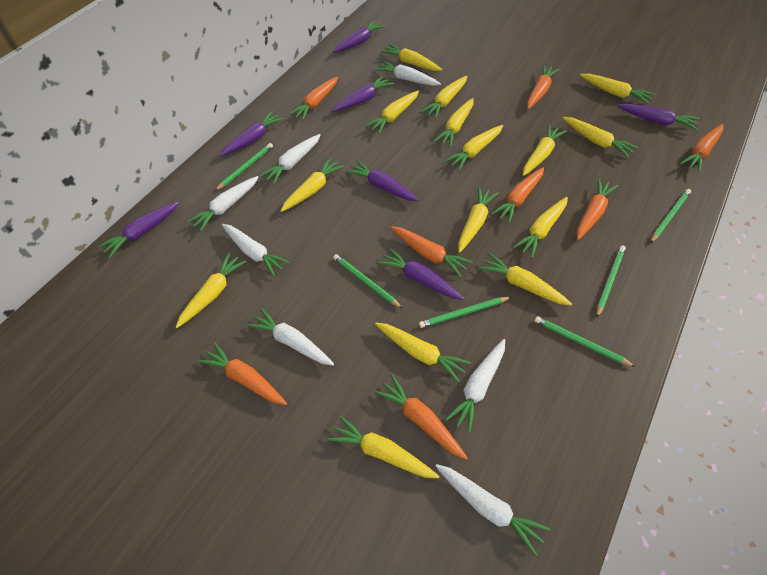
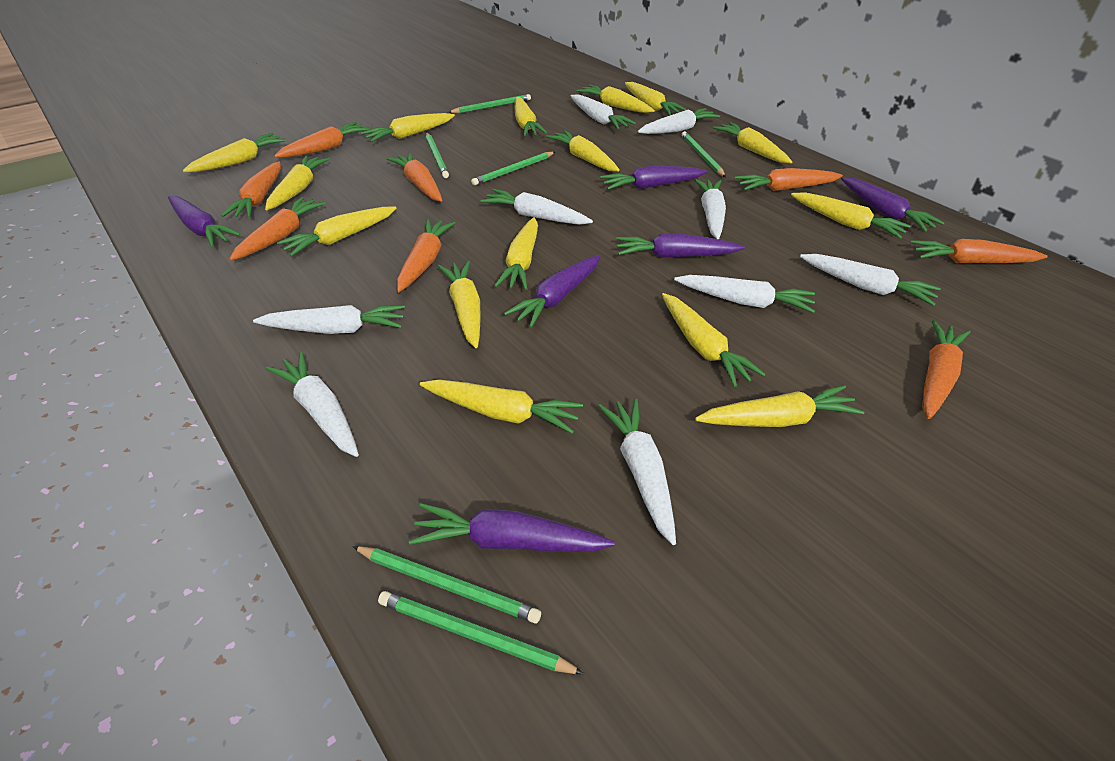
purple carrot: [98,202,179,258] [220,111,284,156] [331,76,394,112] [333,20,385,53] [345,160,419,201] [377,248,464,300] [617,104,699,130] = 7 -> [168,196,241,247] [409,503,615,552] [504,255,600,328] [600,166,707,190] [616,233,745,258] [841,177,944,232] = 6
white carrot: [187,176,258,231] [222,224,290,277] [246,308,334,366] [260,134,321,184] [374,61,441,86] [435,464,550,556] [445,339,505,433] = 7 -> [253,305,405,334] [265,352,359,457] [480,189,593,225] [571,94,636,129] [598,398,676,545] [638,108,720,134] [674,275,815,313] [695,179,726,239] [800,254,941,306] = 9

